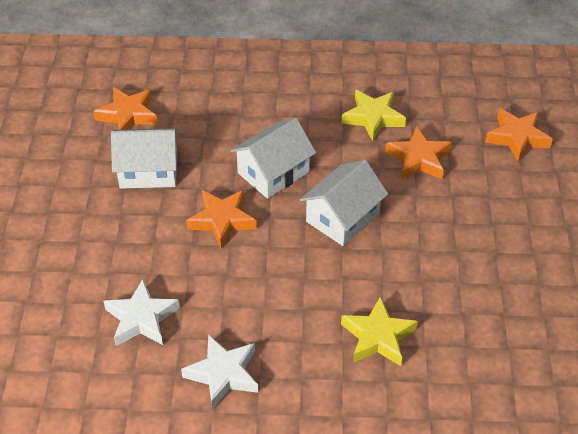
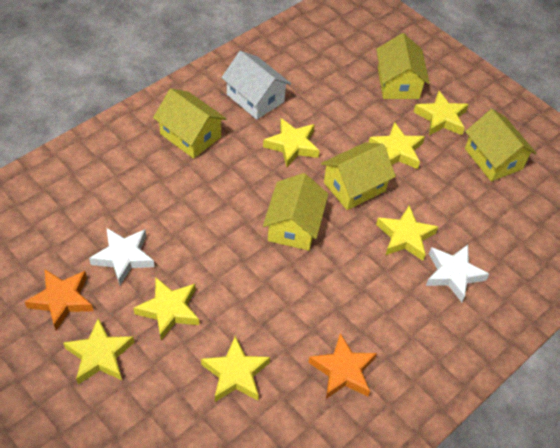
orange star: [93,87,158,130] [186,190,257,248] [385,127,452,180] [485,108,553,161] = 4 -> [25,269,93,331] [308,333,377,399] = 2
white house: [111,128,178,189] [230,118,316,199] [300,160,388,246] = 3 -> [221,51,291,120] = 1
yellow house: none = 0 -> [153,89,227,159] [263,173,328,251] [321,142,396,210] [376,33,430,99] [465,109,536,181] = 5
yellow star: [341,90,406,141] [341,296,418,366] = 2 -> [63,318,134,384] [133,278,199,340] [201,336,270,402] [263,118,320,167] [369,122,425,169] [376,205,438,261] [414,91,469,135] = 7

